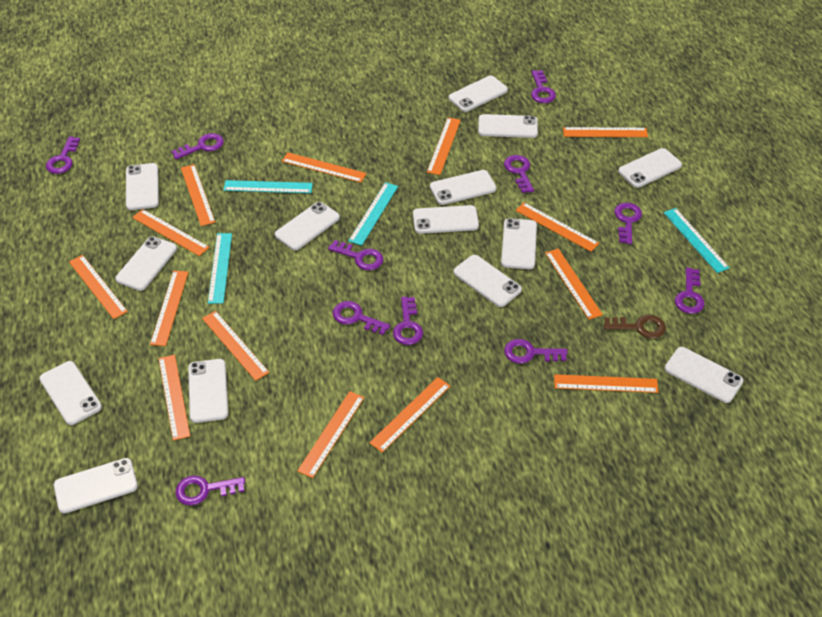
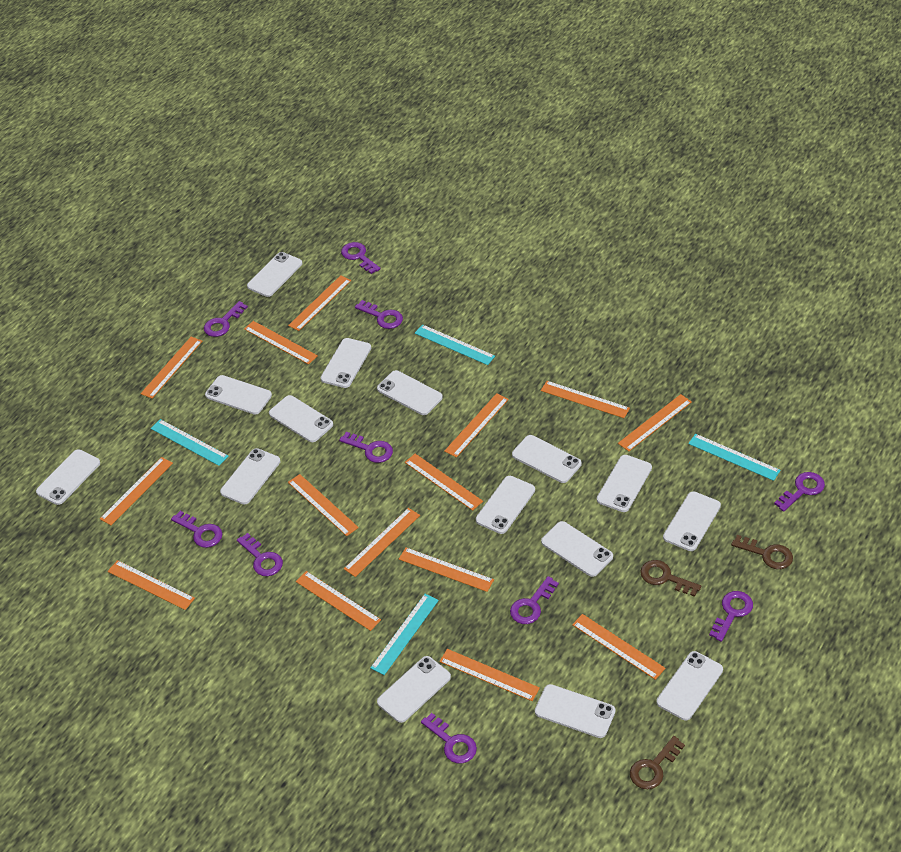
brown key: [604,315,666,339] = 1 -> [630,736,685,789] [640,560,701,597] [731,535,793,569] = 3
orange ruler: [69,255,128,319] [132,209,209,256] [150,271,188,346] [159,355,190,441] [181,164,215,226] [202,311,269,381] [282,152,366,183] [297,391,364,478] [369,377,450,453] [427,118,461,175] [516,202,599,252] [545,249,603,320] [554,374,659,393] [563,127,648,137] = 14 -> [100,457,173,525] [108,560,195,610] [141,337,202,398] [244,321,318,364] [288,275,351,331] [288,474,359,536] [296,571,381,631] [344,508,420,577] [399,547,494,592] [405,454,483,511] [439,649,540,701] [444,393,509,458] [541,381,630,418] [572,614,666,680] [618,394,692,451] = 15
purple key: [46,137,80,174] [172,133,224,159] [175,475,245,505] [328,240,383,270] [333,301,390,335] [393,297,423,345] [504,155,534,193] [504,339,568,364] [531,70,556,103] [614,203,642,244] [675,268,704,314] = 11 -> [171,511,222,548] [204,301,248,337] [237,533,283,576] [339,432,393,463] [341,242,381,274] [355,300,403,329] [421,713,477,763] [510,576,559,624] [709,591,753,642] [774,472,825,512] = 10
white phone: [39,361,102,425] [54,458,138,513] [115,236,177,291] [126,163,159,210] [188,359,228,423] [275,202,340,250] [413,205,479,234] [430,170,496,205] [449,75,508,112] [453,255,522,307] [478,114,538,138] [501,218,537,269] [618,148,682,188] [665,347,743,403] = 14 -> [36,449,100,505] [205,375,272,415] [220,448,280,505] [247,252,302,297] [269,395,333,442] [320,338,371,388] [377,370,443,415] [377,656,451,723] [476,476,535,534] [512,435,582,483] [535,684,616,738] [541,521,613,577] [597,455,652,512] [657,651,723,720] [663,491,721,551] = 15

